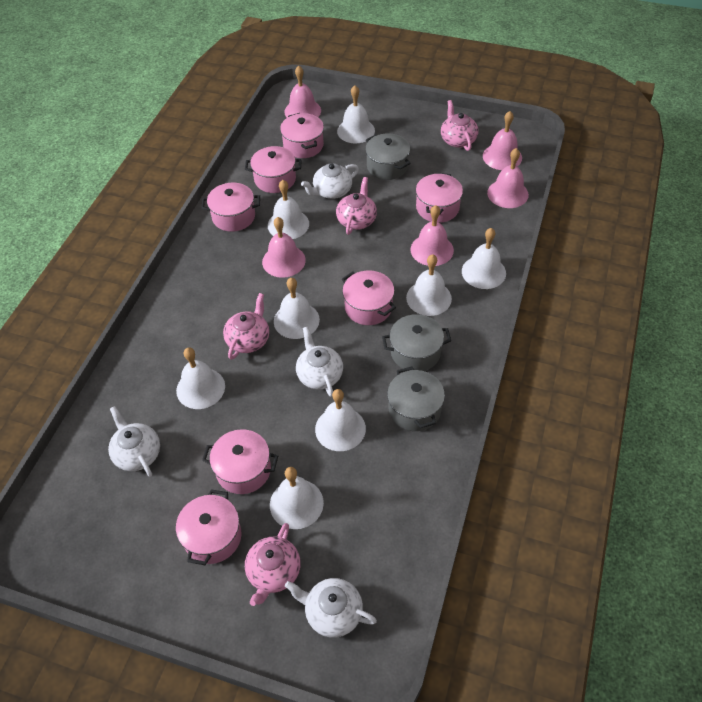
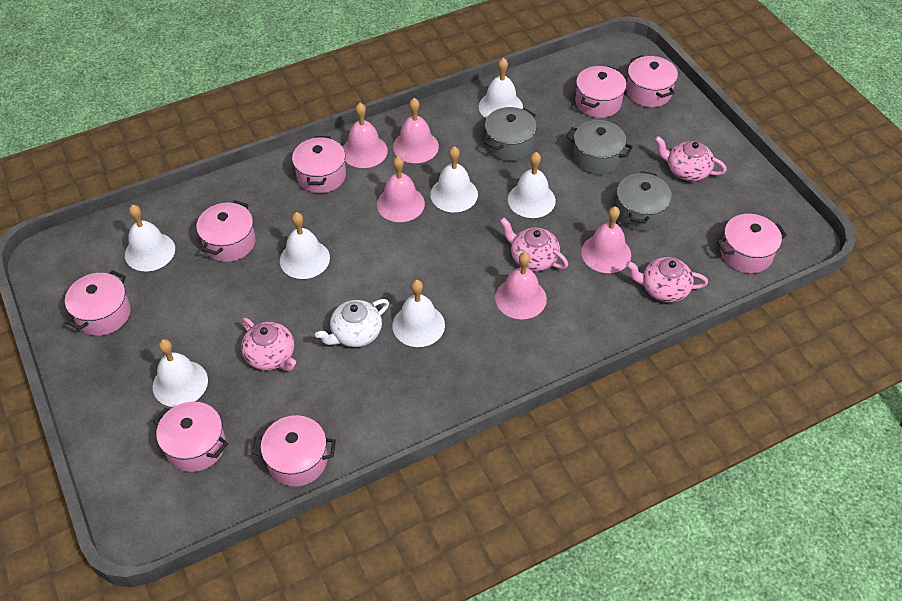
pink pot: [176,489,241,565] [201,183,260,232] [202,429,278,494] [245,146,302,193] [280,113,324,158] [342,270,396,325] [416,172,463,223] = 7 -> [65,270,131,336] [153,402,228,472] [196,200,255,262] [252,415,336,487] [292,136,346,193] [575,66,627,118] [626,55,678,107] [717,214,787,274] = 8
white bell: [176,347,225,409] [268,180,309,239] [270,467,324,529] [274,278,320,339] [315,389,366,451] [337,85,375,143] [406,254,452,316] [462,228,506,289] = 8 -> [125,205,175,271] [153,339,208,407] [280,212,330,279] [392,280,445,347] [430,146,478,212] [479,58,523,118] [508,152,556,218] = 7
white teapot: [108,406,160,477] [285,578,377,638] [296,327,343,397] [301,163,359,199] = 4 -> [315,299,389,347] = 1

